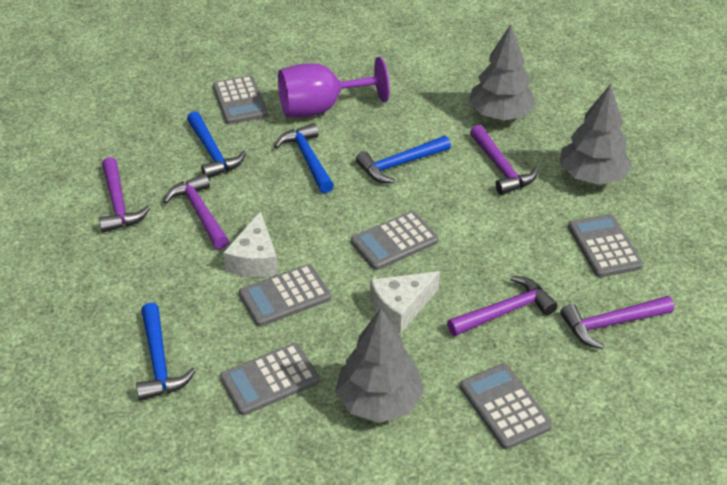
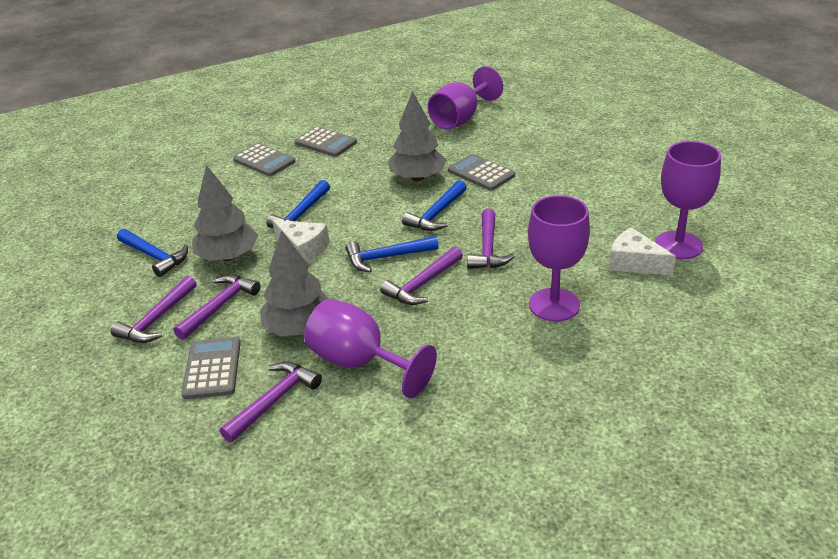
grey calculator: [213,76,268,124] [220,343,319,415] [239,264,331,326] [351,211,439,270] [460,364,552,449] [568,214,643,277] = 6 -> [181,337,241,399] [233,143,296,176] [295,127,357,157] [448,154,515,191] = 4
purple goblet: [278,57,390,117] = 1 -> [304,299,437,398] [428,66,503,130] [528,195,590,321] [655,141,721,259] = 4

